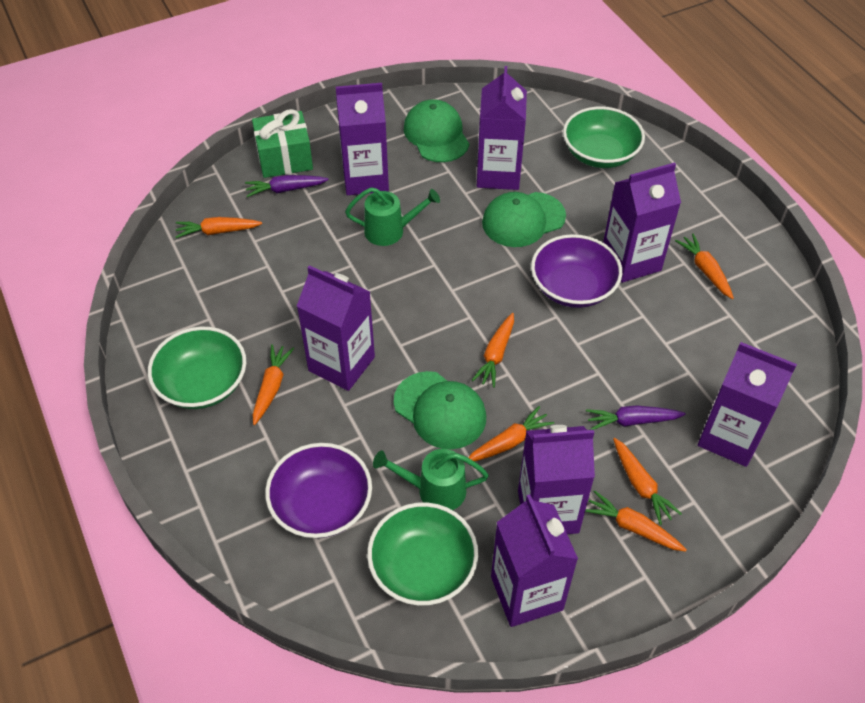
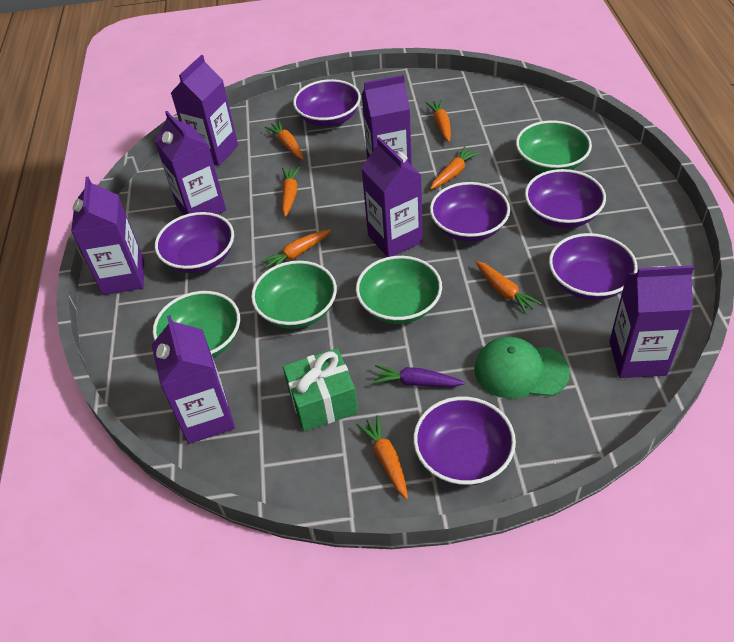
green bowl: [148,327,246,409] [367,502,478,606] [563,107,645,168] = 3 -> [153,291,240,357] [251,261,337,329] [356,256,442,324] [516,120,592,172] = 4
green cap: [394,371,486,449] [404,99,469,162] [482,192,566,247] = 3 -> [474,337,570,399] = 1
green watering can: [345,188,440,246] [373,449,489,510] = 2 -> none = 0
purple bowl: [265,443,372,538] [531,234,622,308] = 2 -> [155,212,234,273] [293,79,361,127] [413,397,516,486] [430,182,510,242] [525,169,606,228] [549,233,638,300] = 6
purple carrot: [245,175,329,197] [586,405,686,430] = 2 -> [372,365,465,387] = 1

